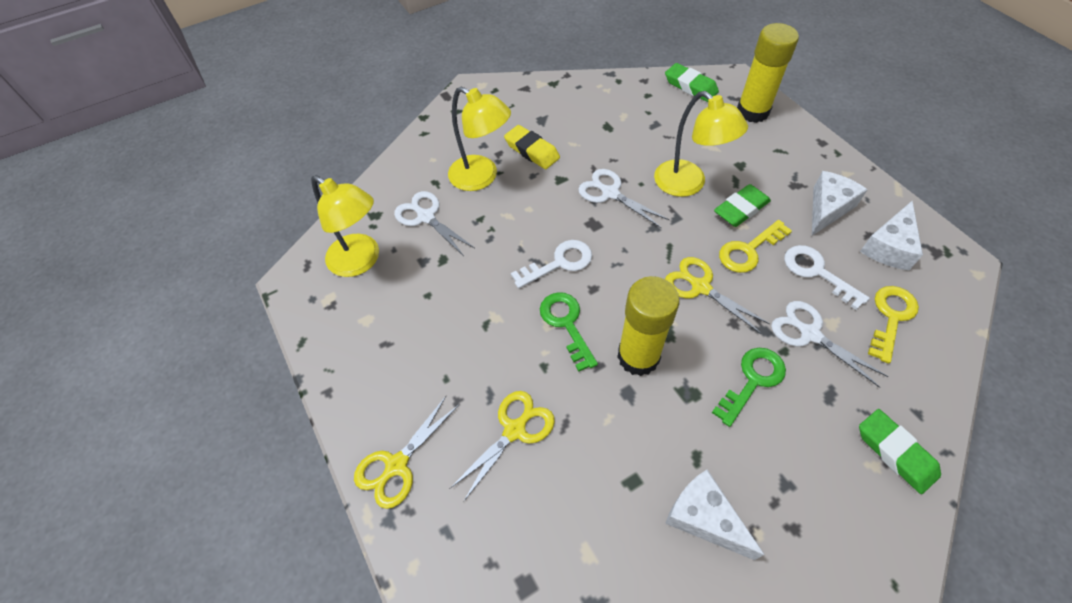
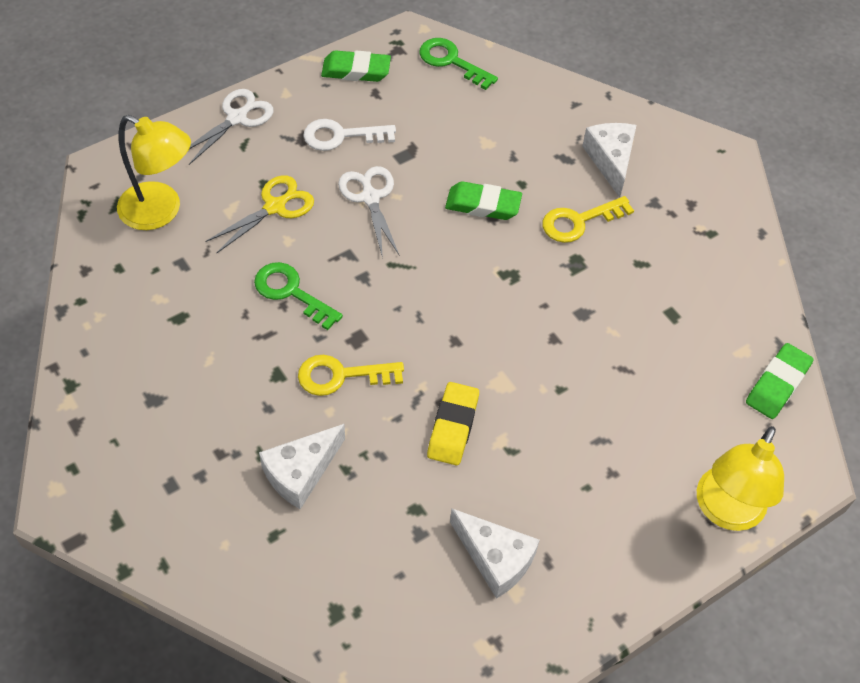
white key: [511,240,592,289] [784,245,870,310] = 2 -> [303,119,396,151] = 1
white scissors: [394,191,475,256] [578,169,670,228] [771,301,889,388] = 3 -> [189,89,273,165] [338,166,400,259] = 2
yellow glue stick: [617,276,680,376] [737,23,799,123] = 2 -> none = 0
yellow lamp: [311,175,379,277] [448,86,511,191] [654,91,748,197] = 3 -> [117,115,191,230] [697,426,784,531] = 2
yellow scissors: [354,395,459,509] [449,391,555,502] [665,257,770,334] = 3 -> [206,175,314,253] = 1

